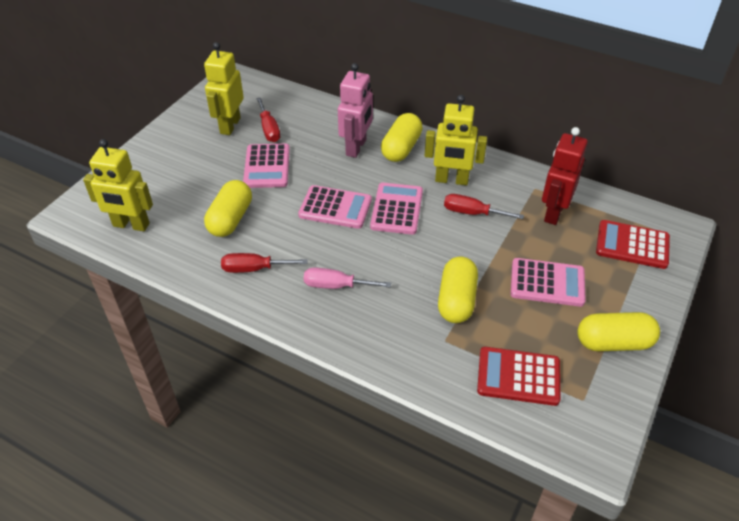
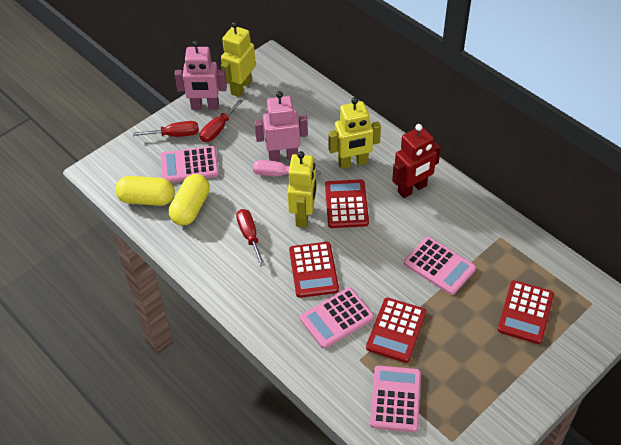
pink robot: [338,63,373,158] = 1 -> [174,40,227,110] [255,91,308,161] = 2
red calculator: [477,347,560,406] [596,220,670,269] = 2 -> [289,242,339,298] [325,179,369,228] [366,298,426,363] [497,280,554,344] = 4
yellow capsule: [204,180,252,237] [381,113,423,162] [438,257,478,323] [577,312,660,351] = 4 -> [115,176,175,206] [169,174,210,226] = 2

